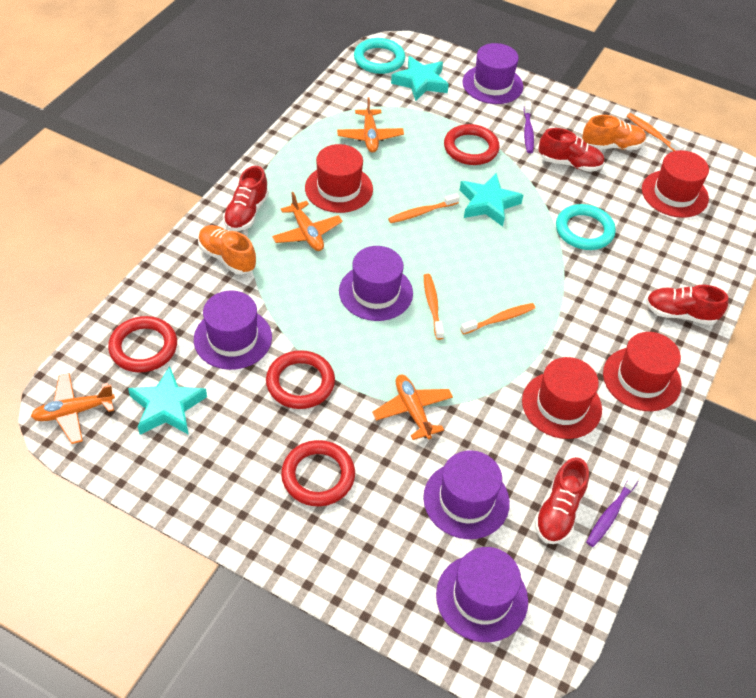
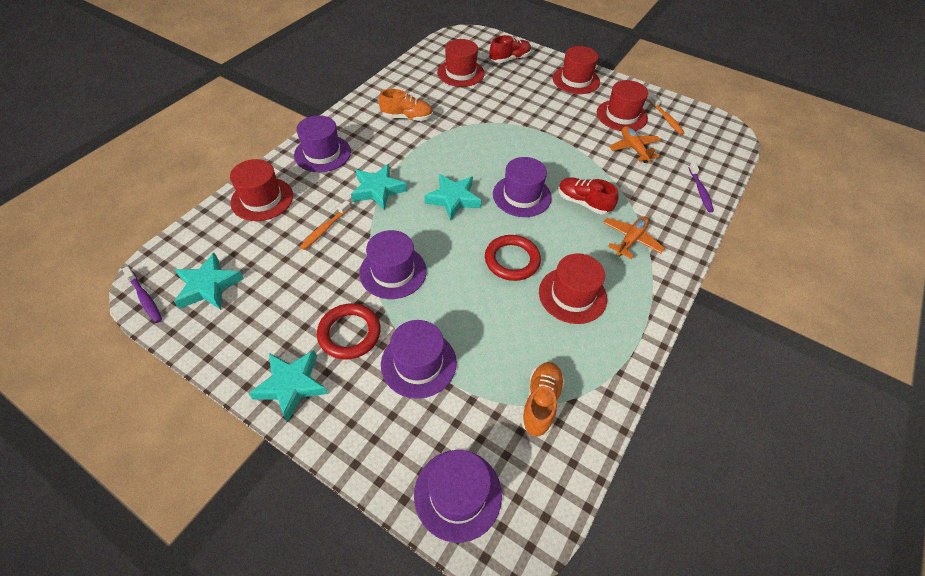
orange plane: [31,373,115,444] [272,192,342,251] [337,97,404,152] [372,374,453,440] = 4 -> [603,217,665,259] [609,126,661,163] = 2
orange toothbrush: [388,193,460,223] [424,274,444,340] [460,303,535,335] [627,113,685,151] = 4 -> [300,201,351,250] [650,96,685,135] = 2
red hat: [305,144,373,213] [522,357,602,439] [603,332,681,411] [642,150,709,218] = 4 -> [230,159,293,221] [437,39,485,87] [539,253,607,324] [552,46,600,94] [597,80,648,131] = 5
red ring: [108,316,177,373] [266,350,335,409] [281,440,355,506] [444,124,500,165] = 4 -> [317,303,381,360] [485,235,541,281] = 2
red shoe: [223,166,269,231] [534,457,589,544] [539,128,605,172] [646,285,729,325] = 4 -> [490,35,531,63] [558,177,619,215] = 2
turquoise ring: [354,38,405,74] [556,204,616,250] = 2 -> none = 0
turquoise star: [128,366,207,435] [391,56,449,101] [460,173,523,227] = 3 -> [174,253,244,310] [248,350,328,422] [351,164,407,211] [425,174,481,220] = 4

